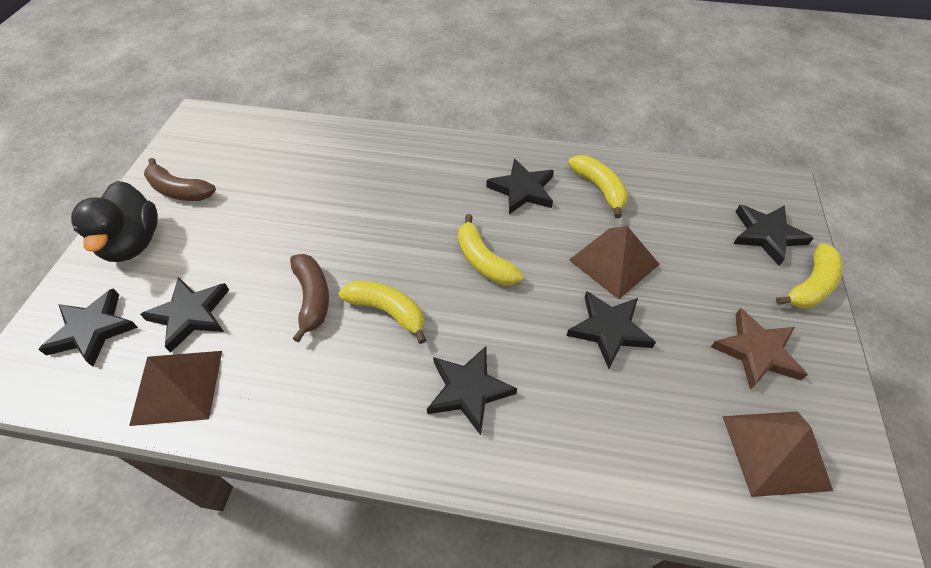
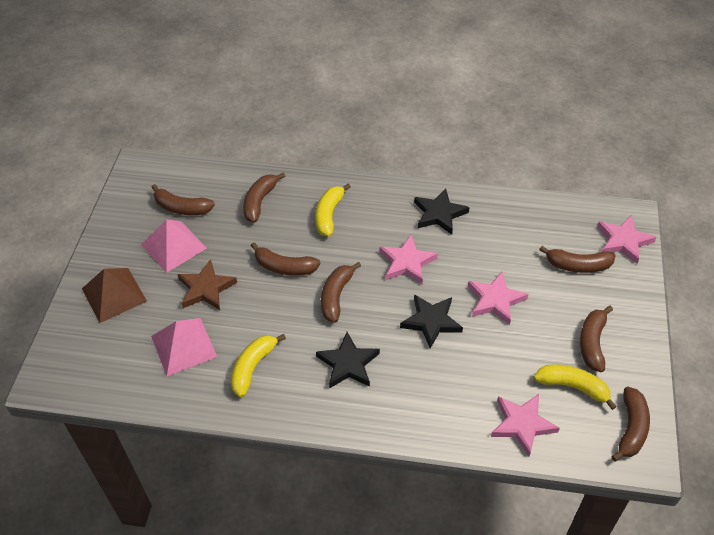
black duck: [71,181,158,262] = 1 -> none = 0
black star: [38,288,138,367] [140,277,229,353] [427,346,517,435] [486,158,554,214] [566,291,656,369] [733,205,814,266] = 6 -> [316,332,380,389] [400,294,463,349] [414,188,470,235] = 3
brown banana: [144,158,216,201] [290,254,329,343] = 2 -> [151,184,215,215] [243,173,285,223] [251,242,321,276] [321,262,361,323] [539,246,616,273] [580,306,613,372] [611,387,650,462] = 7
brown pyramid: [129,351,222,426] [569,226,660,299] [722,411,833,497] = 3 -> [82,268,147,323] = 1
pink pyramid: none = 0 -> [141,219,207,273] [151,318,217,376] = 2
pink star: none = 0 -> [379,235,438,284] [468,272,529,325] [491,394,560,456] [597,215,657,264] = 4
yellow banana: [339,280,426,344] [458,214,523,285] [568,155,628,218] [776,243,843,309] = 4 -> [231,334,286,397] [315,183,351,237] [534,364,617,410] = 3

